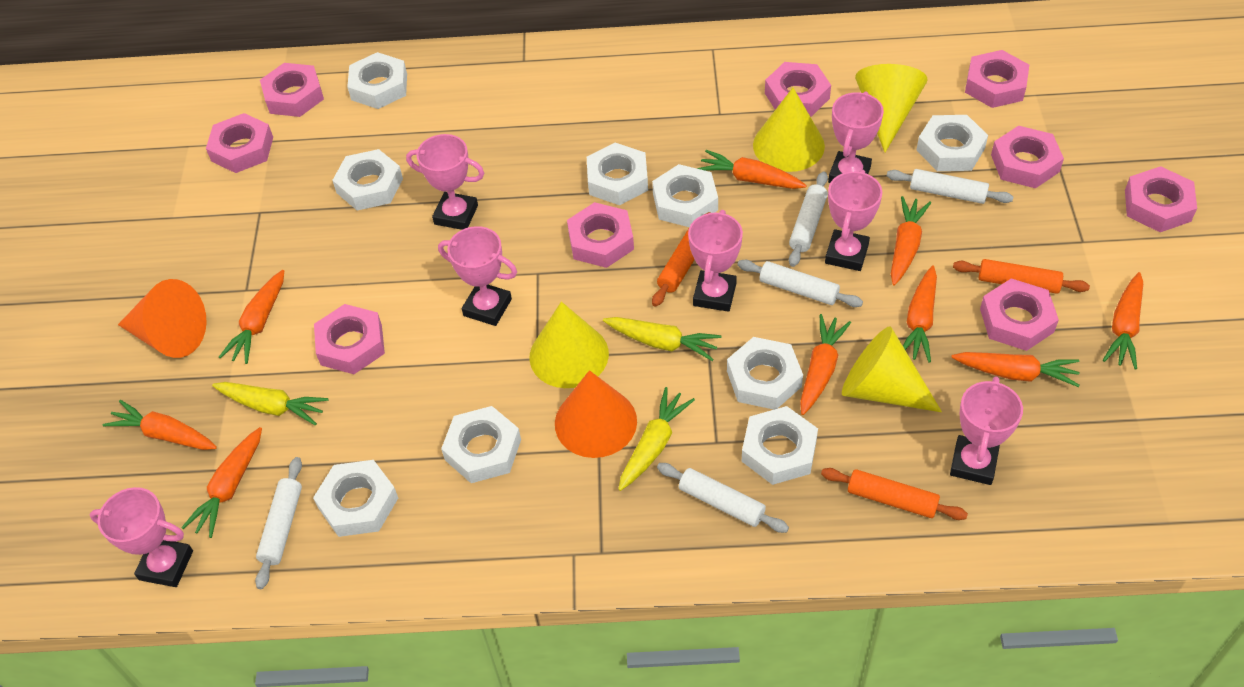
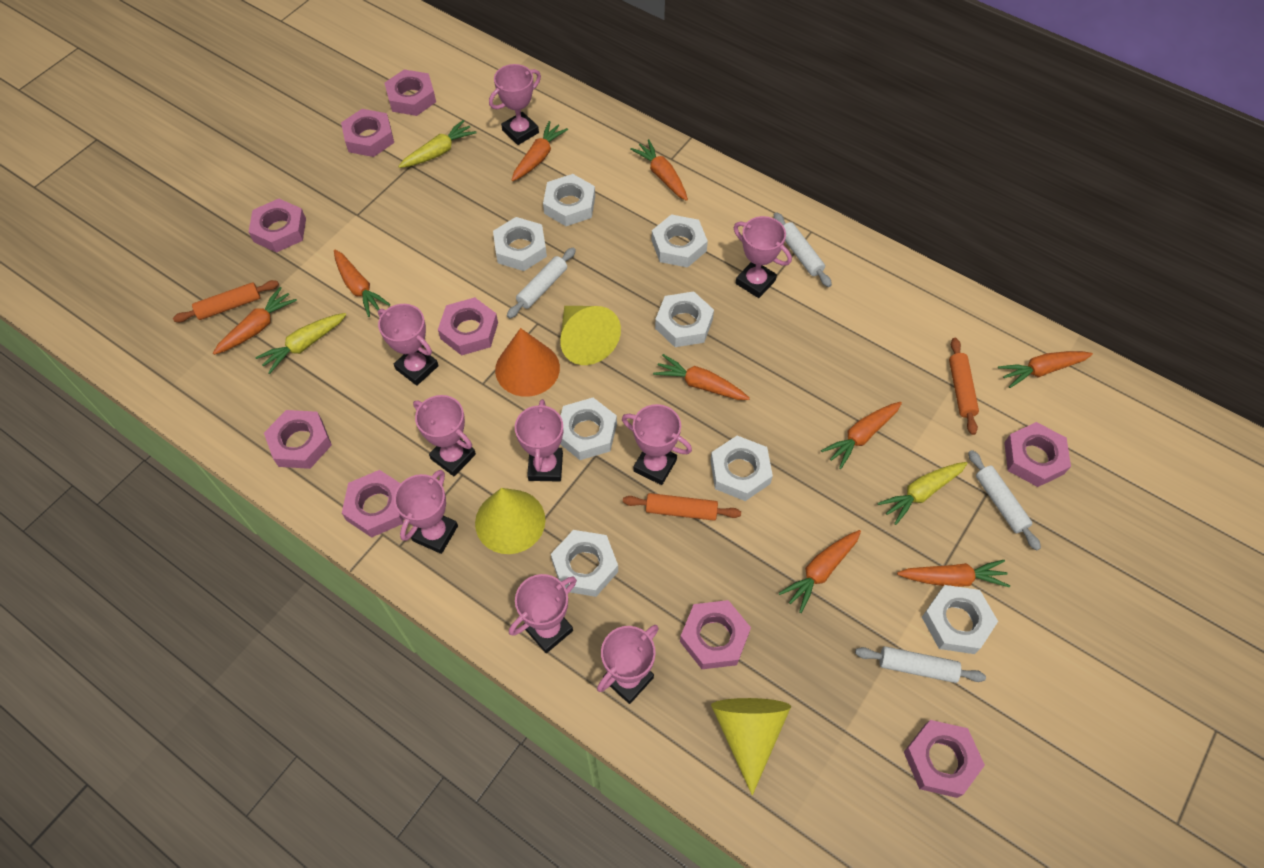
orange cone: [118,279,207,358] [555,370,637,458] = 2 -> [495,328,560,397] = 1
pink trophy: [90,487,193,587] [406,134,484,230] [438,226,517,326] [688,210,743,312] [825,170,882,271] [828,91,884,183] [950,376,1023,485] = 7 -> [378,304,439,386] [394,470,458,554] [413,395,476,476] [489,64,541,145] [509,574,577,653] [515,399,563,482] [597,625,658,704] [622,404,692,485] [734,216,792,298] = 9
white nut: [313,460,398,537] [332,149,403,211] [347,52,407,109] [441,406,521,483] [587,143,648,205] [652,164,718,227] [727,337,803,410] [742,406,818,485] [916,115,988,171] = 9 -> [493,217,547,271] [543,174,595,226] [551,530,618,597] [560,398,617,460] [652,214,708,268] [655,291,714,347] [710,436,773,501] [922,585,998,654] = 8
white rolling pin: [255,457,302,589] [657,463,789,533] [738,260,863,307] [789,171,828,267] [887,169,1013,204] = 5 -> [507,248,576,318] [774,212,832,287] [855,646,986,683] [968,450,1041,551] = 4
yellow cone: [530,302,609,388] [753,88,825,172] [842,327,942,412] [855,64,928,152] = 4 -> [475,488,545,554] [560,306,621,365] [711,698,791,795] = 3

